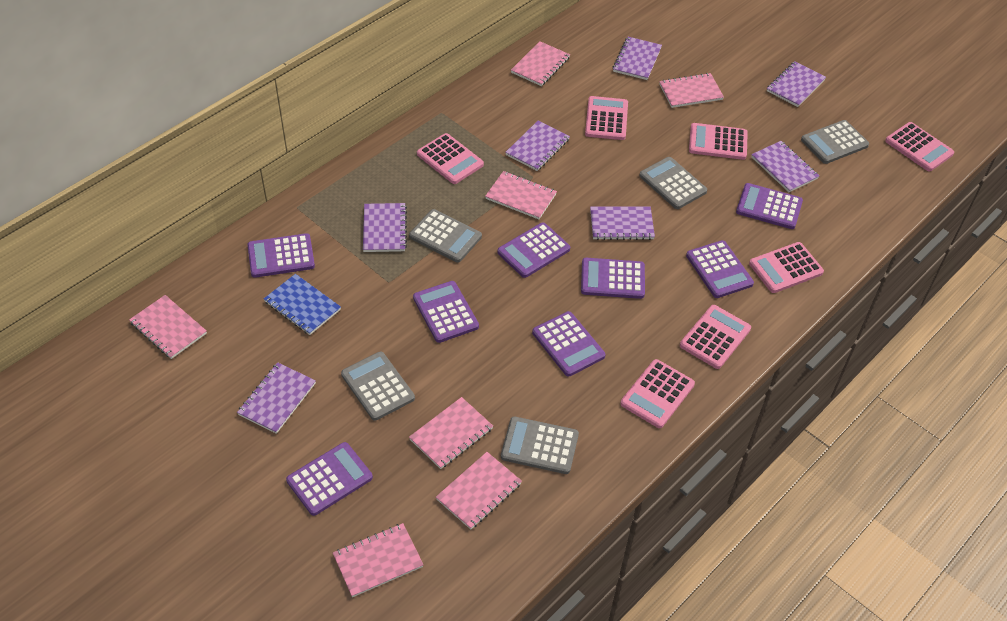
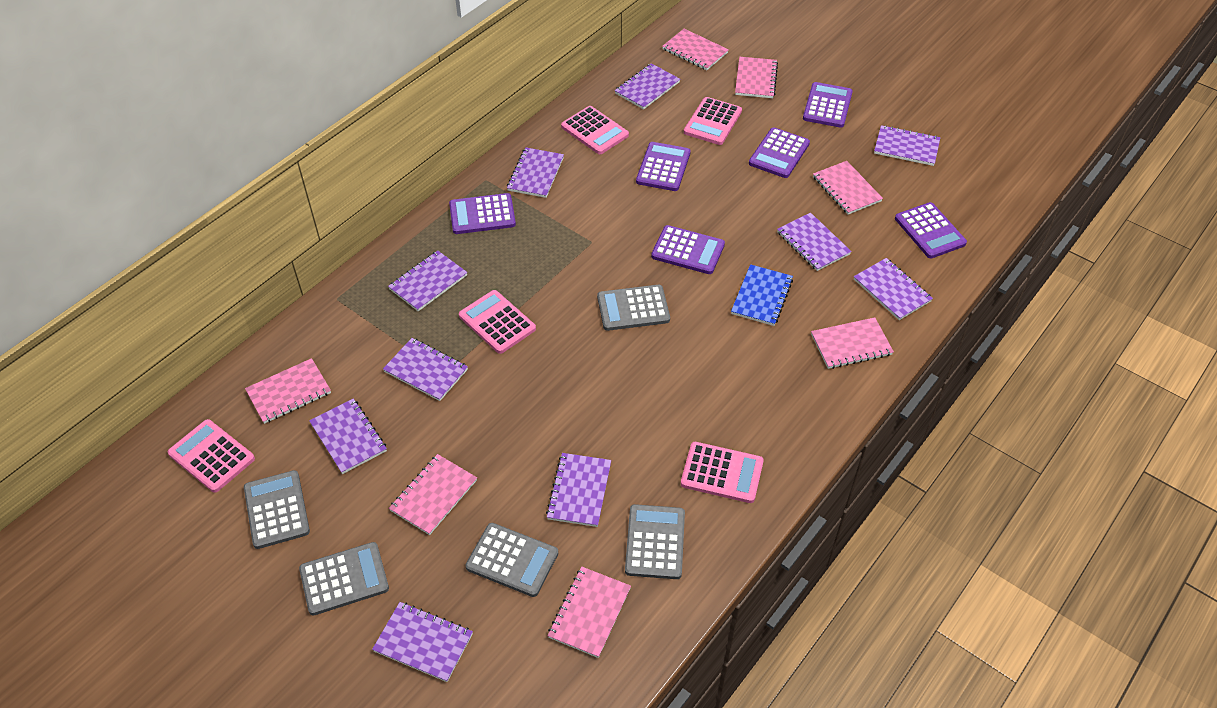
pink calculator: [417,133,484,184] [585,96,628,140] [620,359,695,428] [680,305,751,369] [689,123,748,160] [749,242,824,293] [885,122,954,171] = 7 -> [168,419,255,493] [459,290,536,354] [561,106,629,154] [681,442,764,503] [684,97,742,145] = 5
purple calculator: [247,233,315,278] [286,442,373,516] [413,281,479,343] [497,222,570,278] [532,311,606,376] [581,258,645,299] [686,240,754,298] [736,183,803,229] = 8 -> [449,193,516,234] [636,142,691,191] [651,225,725,274] [749,127,810,178] [803,82,853,128] [895,202,967,258] = 6
purple notebook: [237,362,316,434] [363,203,407,252] [505,120,570,171] [590,207,655,240] [613,37,662,80] [751,141,819,192] [767,61,826,107] = 7 -> [309,399,387,474] [372,602,473,682] [383,338,468,401] [388,251,468,311] [507,147,564,198] [546,453,611,527] [615,63,680,109] [777,213,852,271] [854,258,933,320] [874,125,940,166] = 10

